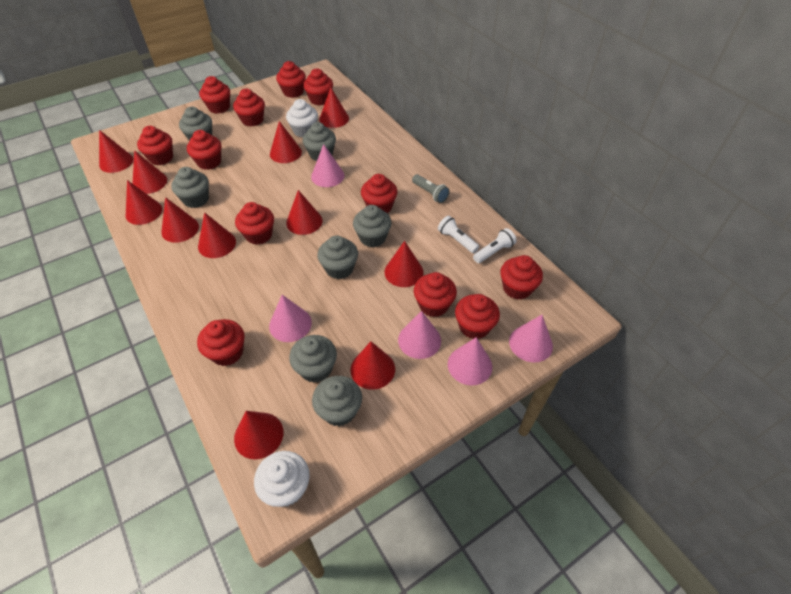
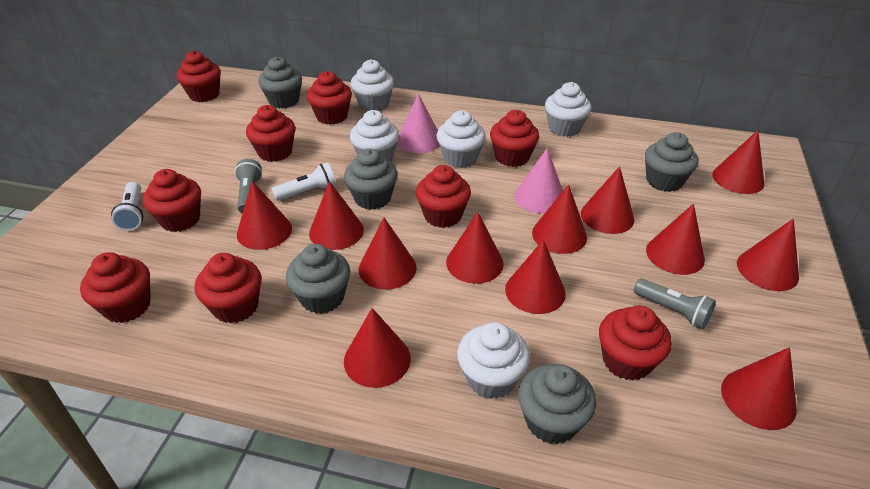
grey cupcake: [171,167,209,208] [179,106,212,141] [289,335,337,383] [303,122,336,161] [312,376,362,426] [317,236,358,279] [353,205,392,247] = 7 -> [258,56,302,109] [286,244,350,314] [344,148,398,210] [518,364,596,444] [645,132,699,192] = 5
grey flashlight: [412,174,450,203] = 1 -> [234,159,262,214] [634,278,716,329] = 2
pink cone: [269,295,312,342] [311,144,344,187] [398,311,441,359] [448,337,492,385] [509,315,553,363] = 5 -> [397,93,440,153] [515,148,563,214] = 2
red cone: [99,130,133,173] [126,180,162,225] [132,150,167,194] [161,197,199,243] [198,212,236,258] [234,411,284,459] [270,121,302,163] [286,190,323,235] [319,87,349,128] [350,342,395,390] [384,241,423,287] = 11 -> [237,181,292,250] [309,181,364,250] [344,308,411,388] [359,218,417,290] [446,212,504,284] [505,240,566,314] [532,184,587,254] [581,166,635,234] [646,204,705,275] [713,130,765,194] [721,347,797,430] [737,219,799,291] = 12
red cupcake: [137,126,173,165] [187,130,221,170] [197,319,245,366] [199,76,230,114] [233,89,265,127] [235,202,274,245] [276,61,306,98] [303,68,333,106] [361,174,398,213] [414,272,457,317] [455,294,500,339] [500,255,543,300] = 12 -> [80,252,151,323] [143,169,201,232] [177,51,221,102] [195,253,262,323] [246,105,295,162] [307,71,352,125] [416,165,471,228] [490,110,539,167] [599,305,672,381] = 9
white cupcake: [254,451,310,507] [286,99,318,137] = 2 -> [350,110,399,162] [351,59,394,111] [437,110,486,168] [457,322,530,399] [545,82,592,137] = 5

